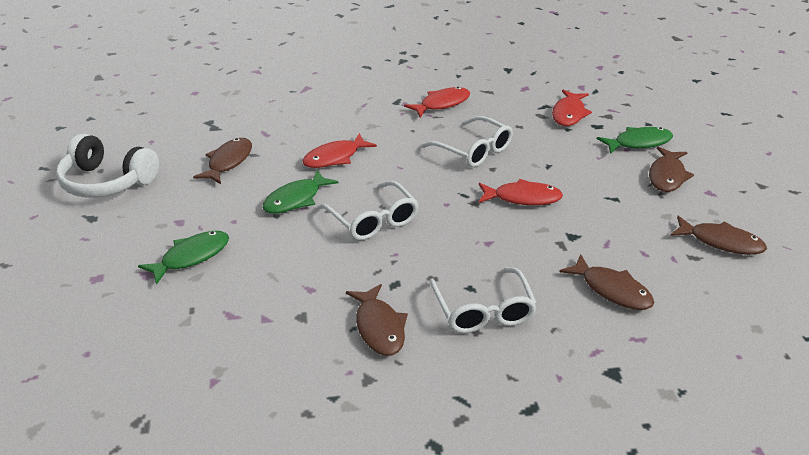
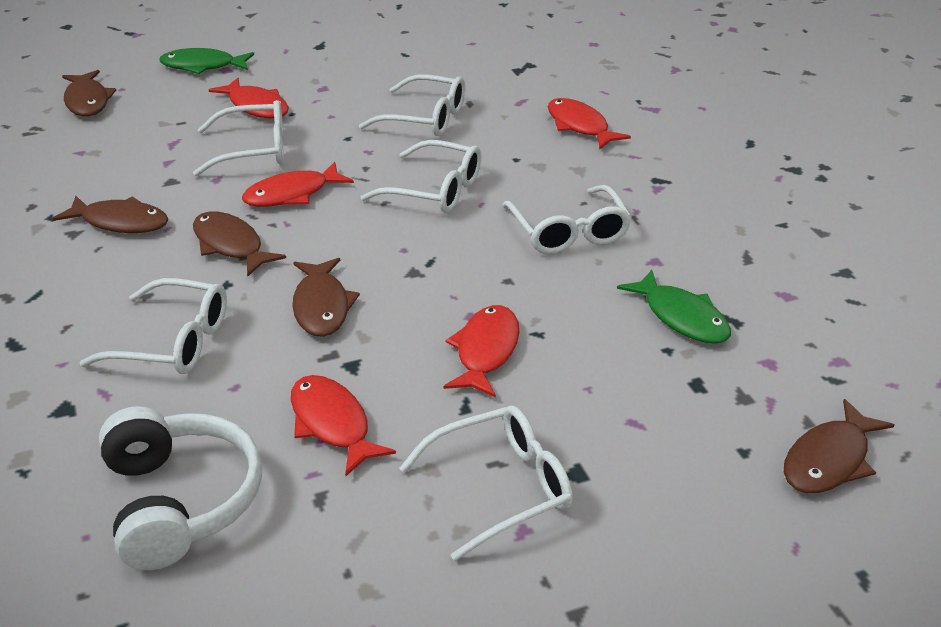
green fish: [138,231,229,285] [263,170,339,213] [597,127,673,154] = 3 -> [159,48,254,74] [617,270,731,344] = 2
red fish: [302,133,377,168] [404,87,470,117] [479,179,563,205] [552,90,592,126] = 4 -> [209,78,289,118] [242,162,354,207] [291,375,396,476] [444,305,519,398] [548,98,631,149] = 5
white glasses: [319,181,419,240] [421,116,513,167] [429,268,537,333] = 3 -> [79,278,227,374] [193,100,284,176] [359,74,466,136] [361,140,482,213] [399,406,573,561] [502,185,632,254] = 6

